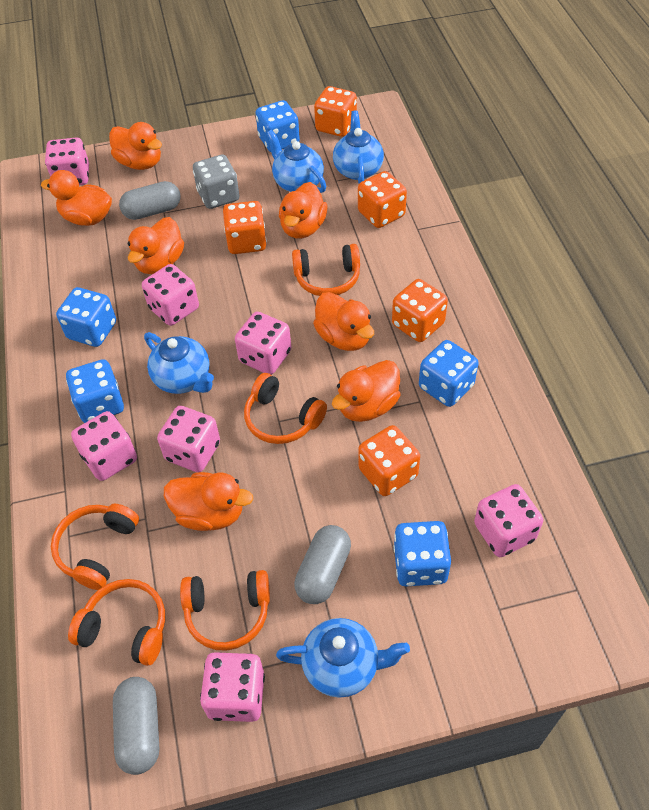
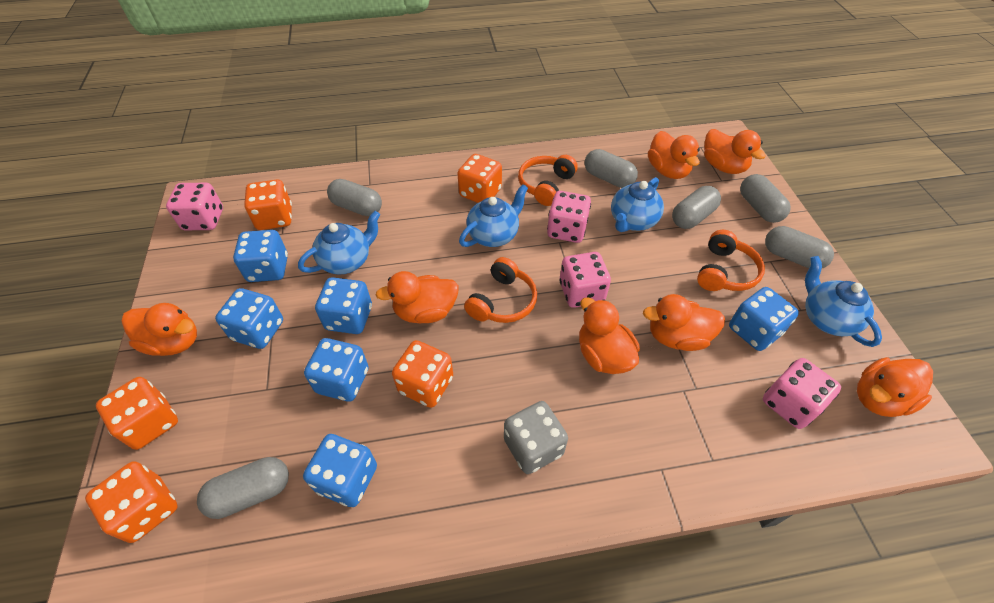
blue dice: [56,287,116,347] [66,359,124,423] [256,100,300,152] [393,521,451,586] [419,340,479,407] = 5 -> [215,288,283,349] [233,230,288,282] [303,434,377,507] [304,338,369,402] [315,277,372,334] [729,287,799,351] = 6
grey capsule: [113,677,159,775] [119,181,181,220] [294,525,351,604] = 3 -> [197,457,289,519] [327,179,382,216] [585,149,638,188] [672,186,721,229] [740,174,791,223] [765,226,834,268] = 6
orange headphones: [51,504,139,590] [68,579,165,666] [180,570,270,651] [244,373,327,444] [292,244,360,296] = 5 -> [464,257,537,323] [518,155,578,206] [697,230,765,291] = 3
pink dice: [45,138,89,185] [71,411,137,481] [142,264,199,326] [157,406,220,472] [200,652,265,722] [235,312,292,375] [474,484,543,557] = 7 -> [166,183,223,230] [547,191,591,243] [560,252,611,308] [763,358,841,429] = 4

